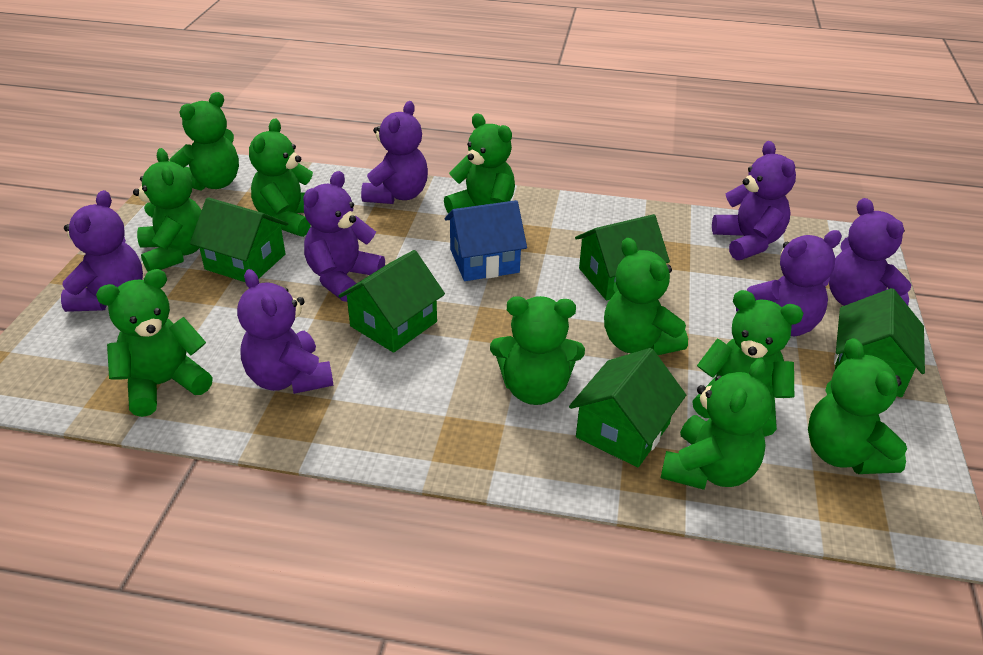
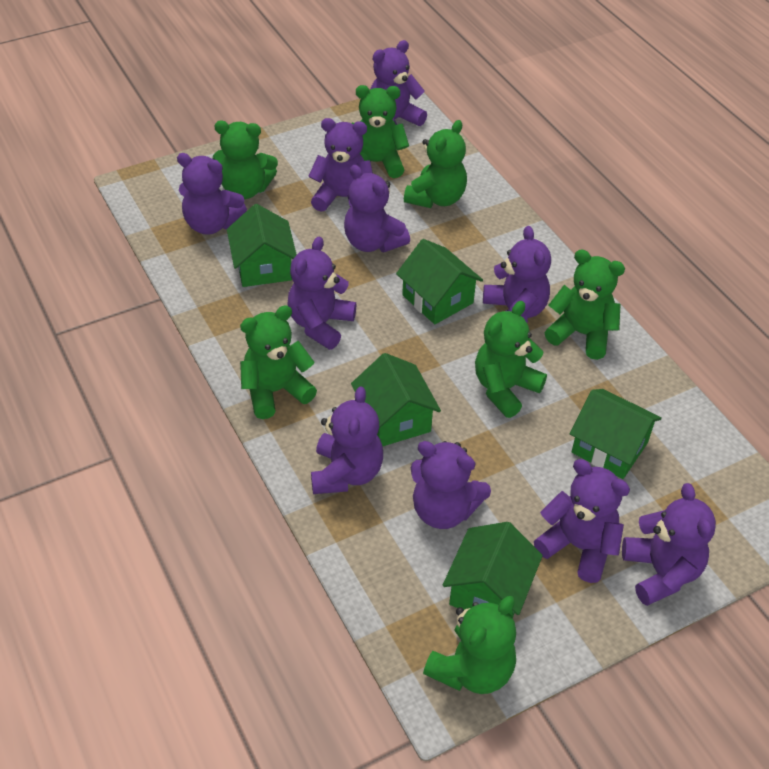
blue house: [444,200,527,281] = 1 -> none = 0
green teddy bear: [96,269,213,417] [133,148,202,271] [170,92,239,191] [249,118,313,237] [444,113,515,213] [490,296,585,405] [604,238,688,355] [661,358,772,490] [692,290,803,437] [808,338,907,474] = 10 -> [213,121,278,199] [240,305,317,419] [352,85,409,178] [404,120,467,208] [423,596,516,694] [475,301,547,418] [545,250,625,360] = 7
purple teddy bear: [61,190,143,312] [237,269,333,394] [303,171,385,302] [361,101,428,204] [712,141,796,260] [736,230,842,336] [829,198,911,306] = 7 -> [177,153,247,235] [287,237,356,350] [308,118,373,212] [311,386,383,494] [344,165,410,252] [370,40,427,126] [411,441,491,529] [483,226,551,323] [534,459,630,583] [622,483,716,606] = 10

